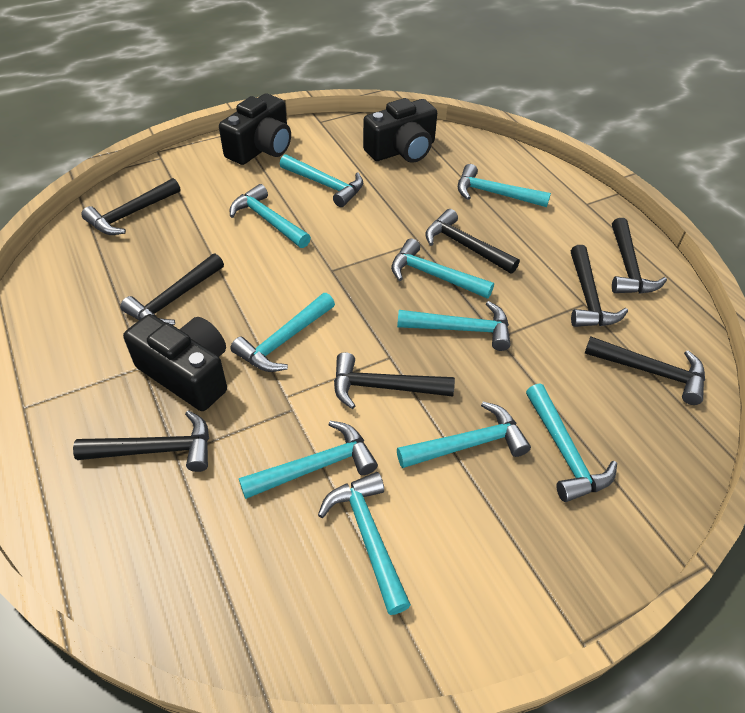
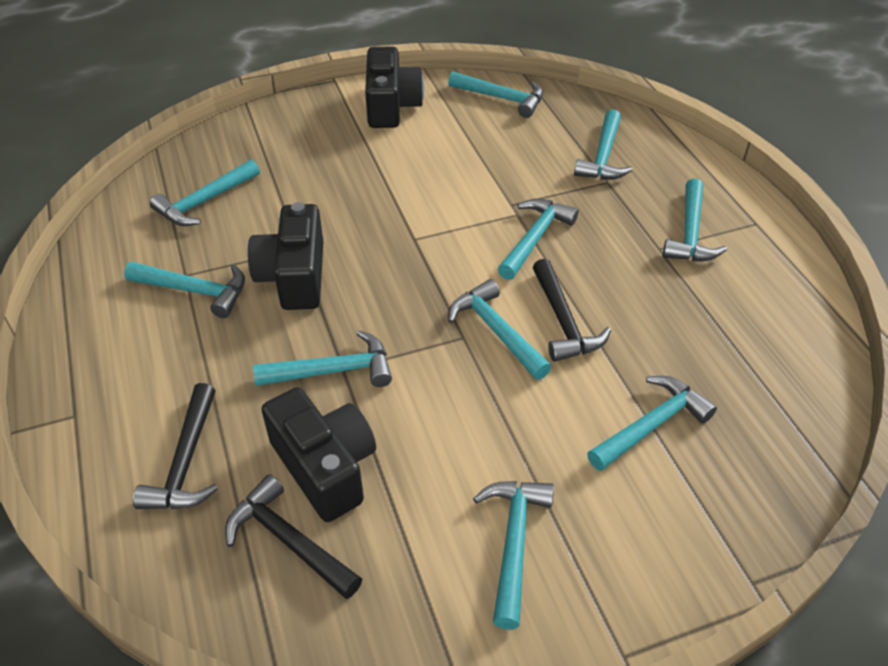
black hammer: [73,410,209,472] [81,178,180,235] [120,254,224,325] [334,352,455,409] [425,209,520,274] [571,245,628,327] [585,337,705,405] [612,218,667,294] = 8 -> [133,383,218,509] [225,474,362,599] [533,259,611,362] = 3

